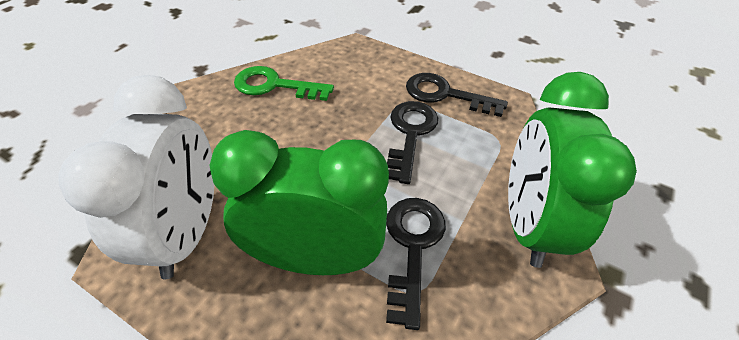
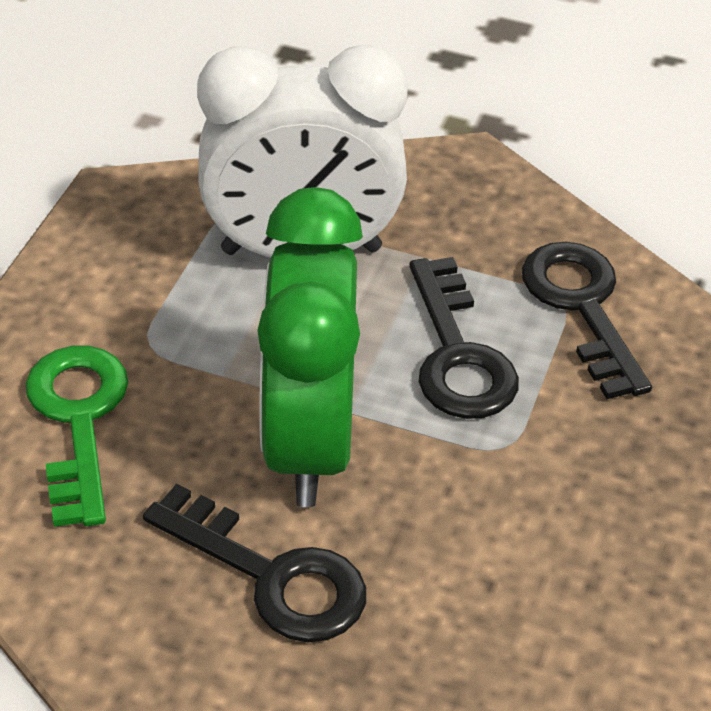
green clock: [209,130,389,275] [508,72,637,268] = 2 -> [257,187,363,507] = 1

